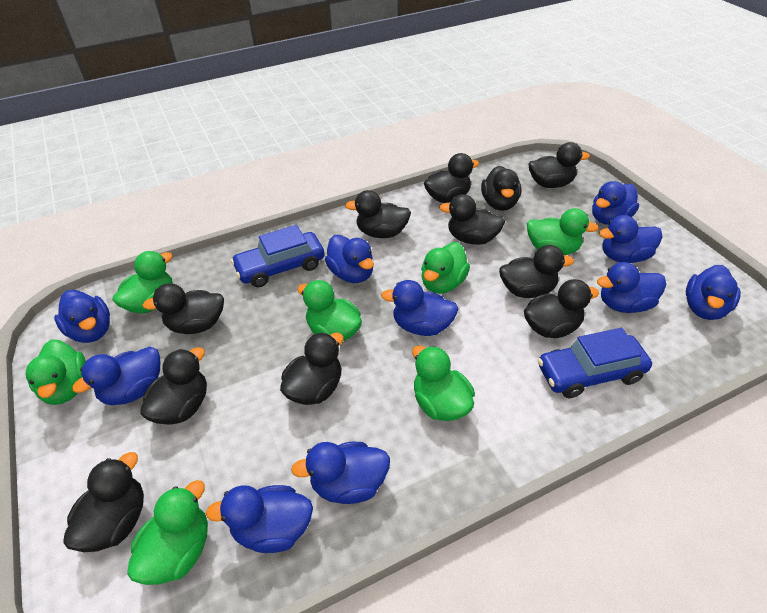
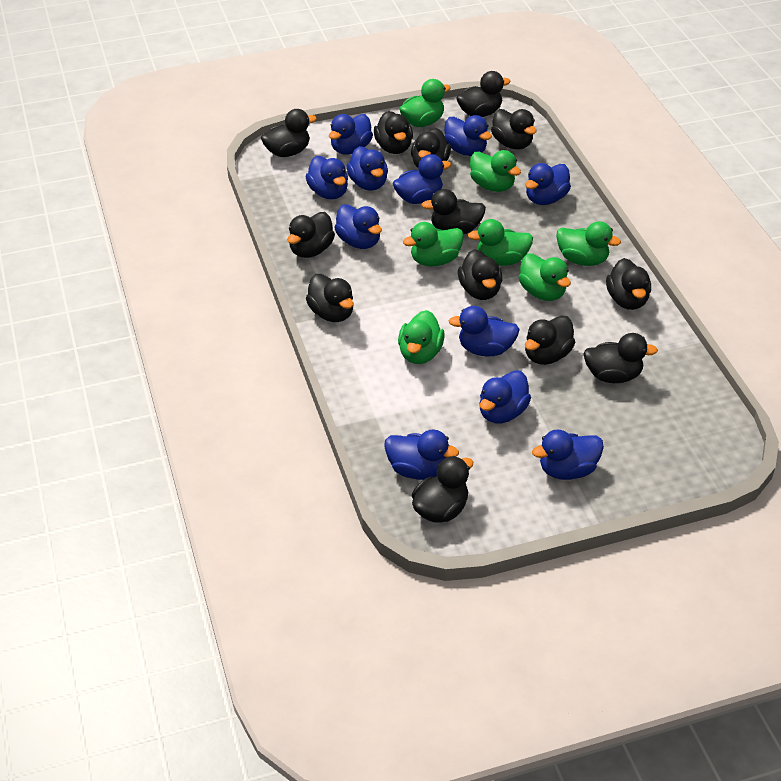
black duck: [64,452,144,552] [140,347,207,425] [142,283,224,334] [280,332,344,405] [345,190,411,238] [424,153,479,203] [439,194,505,245] [481,166,521,211] [499,245,574,298] [524,279,599,338] [528,142,590,188] = 11 -> [261,109,317,157] [287,212,335,258] [306,274,354,322] [374,111,413,154] [411,128,451,168] [412,456,473,523] [422,189,486,234] [456,71,511,117] [458,249,502,300] [491,109,536,149] [525,316,575,365] [584,333,658,383] [606,258,651,310] = 13
blue car: [231,225,325,287] [538,328,652,398] = 2 -> none = 0
blue duck: [54,290,110,343] [72,347,160,405] [206,485,313,553] [291,442,390,504] [325,235,374,283] [381,280,459,336] [592,181,639,225] [597,262,666,313] [599,215,663,263] [686,265,741,320] = 10 -> [306,156,348,200] [329,114,373,155] [334,205,382,249] [346,146,388,191] [384,430,459,480] [393,154,451,204] [444,115,492,156] [449,306,520,357] [479,370,531,423] [525,163,571,205] [532,430,604,480] = 11

